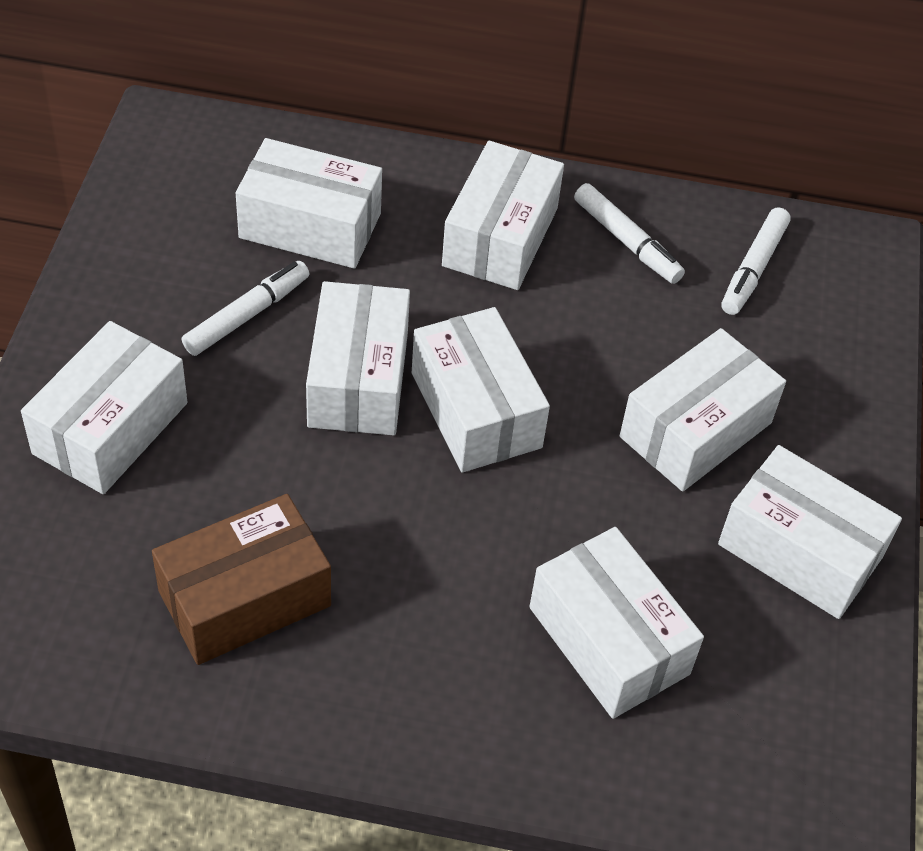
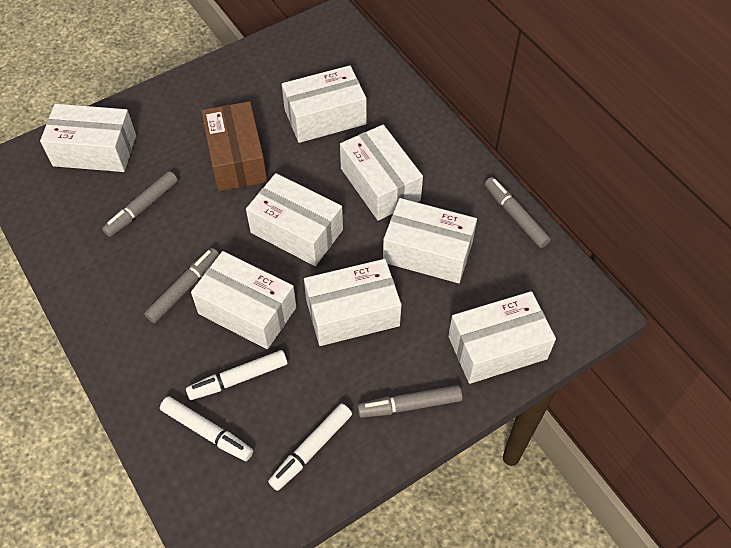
grey marker: none = 0 -> [102,171,178,237] [144,248,219,323] [357,385,463,418] [485,177,551,248] = 4

